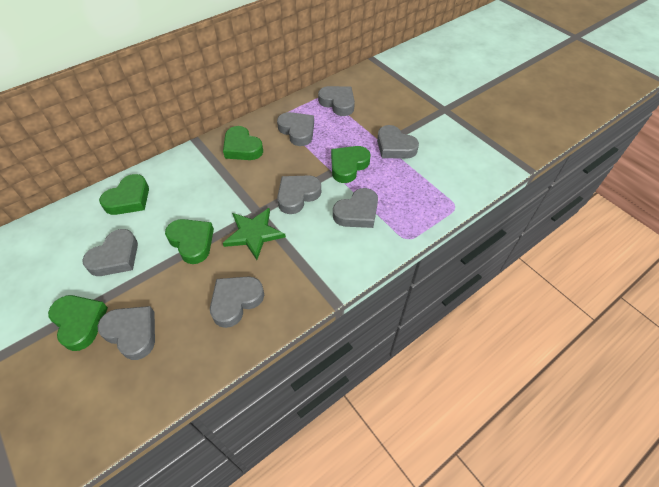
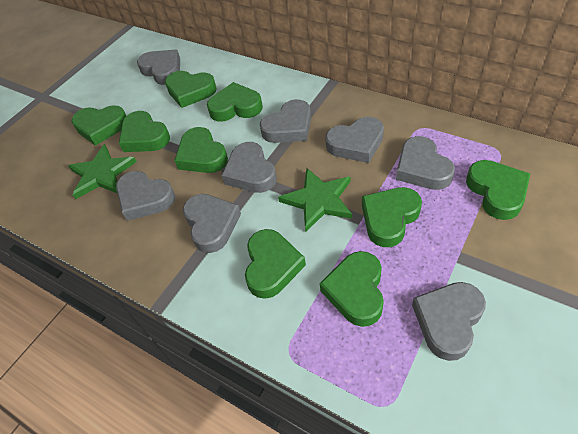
green heart: [48,295,108,351] [99,174,149,215] [165,219,214,264] [223,126,263,160] [331,146,370,183] = 5 -> [72,105,126,146] [119,111,170,152] [165,71,217,108] [174,127,228,173] [207,82,263,122] [245,229,306,299] [320,251,384,327] [362,187,422,247] [466,160,530,220] = 9
green star: [223,208,286,260] = 1 -> [68,144,137,199] [278,168,352,232] = 2

